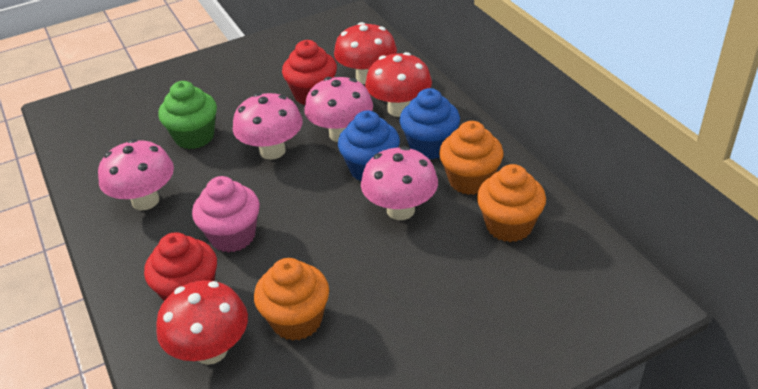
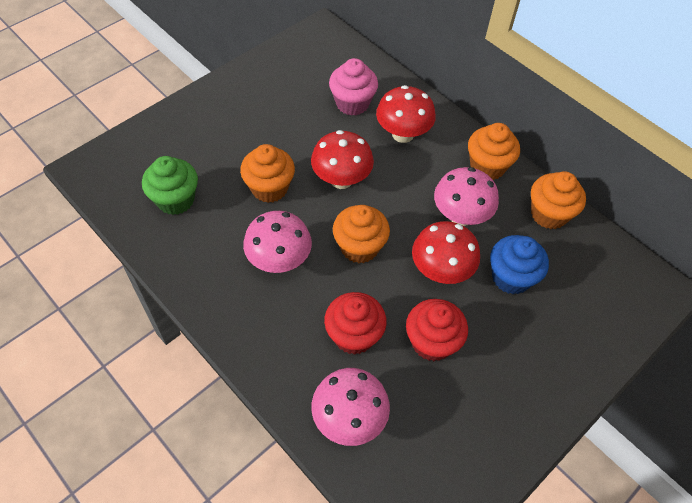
blue cupcake: [338,110,400,182] [399,88,460,159] = 2 -> [490,235,549,294] = 1
orange cupcake: [254,258,329,341] [439,121,504,195] [477,164,546,242] = 3 -> [240,144,295,203] [333,205,390,263] [468,123,520,180] [531,171,586,229] = 4
pink mushroom: [98,139,174,210] [233,93,303,160] [305,77,373,142] [361,146,438,220] = 4 -> [243,211,312,273] [311,368,390,446] [434,167,499,226] = 3

